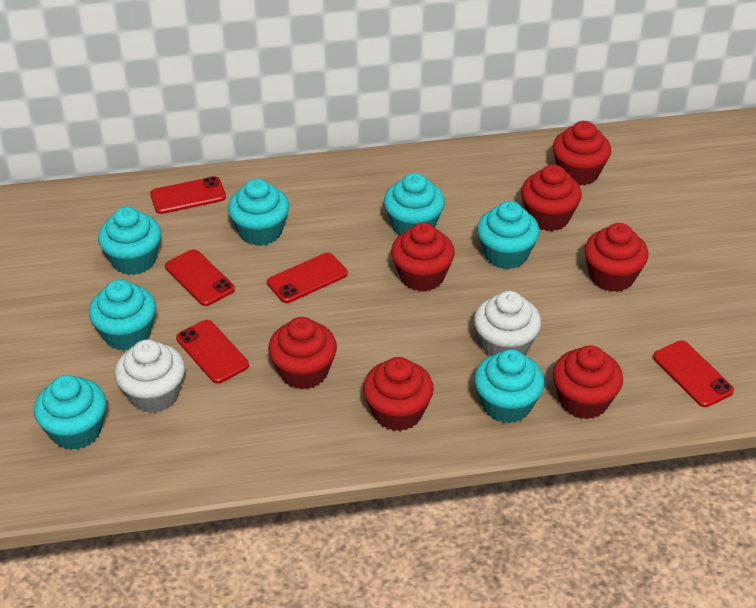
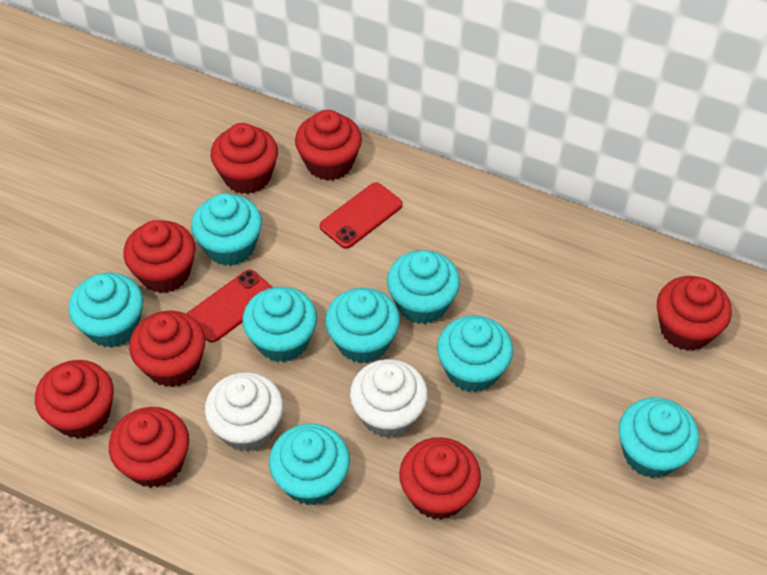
red cupcake: [268,317,337,390] [363,357,434,431] [391,223,455,292] [521,164,582,231] [553,121,611,186] [553,345,623,419] [584,223,648,292] = 7 -> [35,360,114,439] [109,407,189,488] [123,220,195,293] [129,311,205,387] [210,123,278,194] [295,110,362,181] [399,437,481,520] [657,276,732,351] = 8
red phone: [150,176,226,214] [165,249,235,306] [176,320,249,383] [267,253,348,303] [653,340,734,407] = 5 -> [187,269,273,343] [320,183,403,249] = 2
turquoise cupcake: [34,375,106,450] [89,279,156,351] [98,207,161,275] [228,178,289,246] [384,173,445,235] [474,349,545,424] [477,201,540,269] = 7 -> [68,273,143,348] [191,193,262,266] [243,287,317,362] [269,424,350,505] [325,288,400,363] [387,250,460,324] [437,316,513,392] [619,397,699,478] = 8

